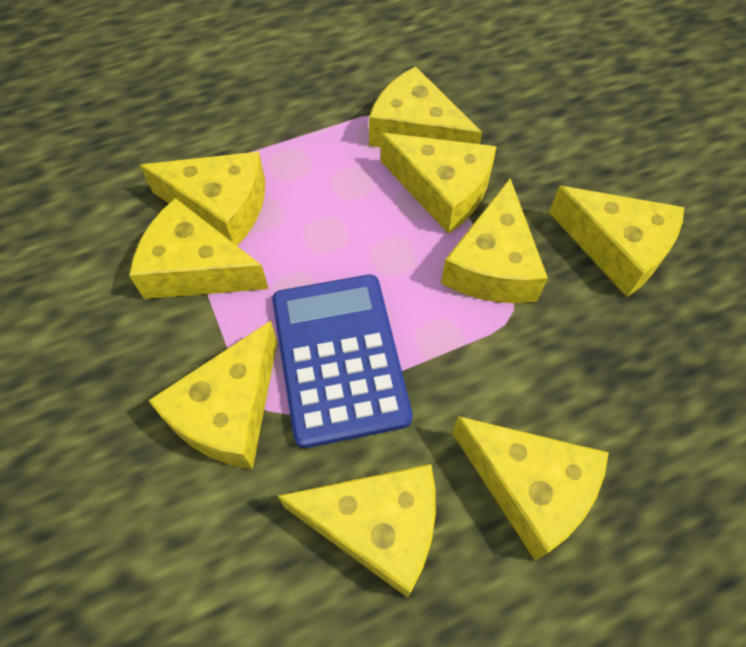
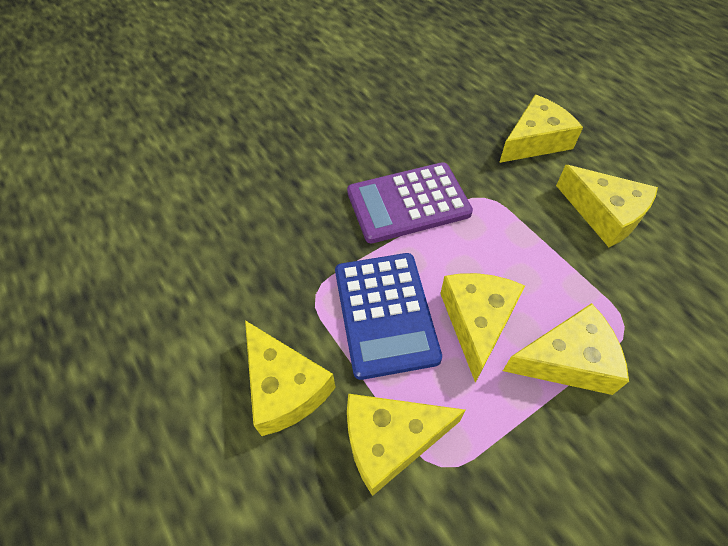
purple calculator: none = 0 -> [347,162,473,243] = 1
yellow cheese: [129,198,268,299] [140,152,265,246] [148,321,277,469] [278,464,436,598] [369,66,482,147] [381,133,497,234] [441,178,548,303] [452,416,609,561] [549,186,684,297] = 9 -> [245,320,336,436] [347,394,466,496] [440,273,525,383] [499,95,583,163] [503,303,629,395] [556,165,658,247] = 6

